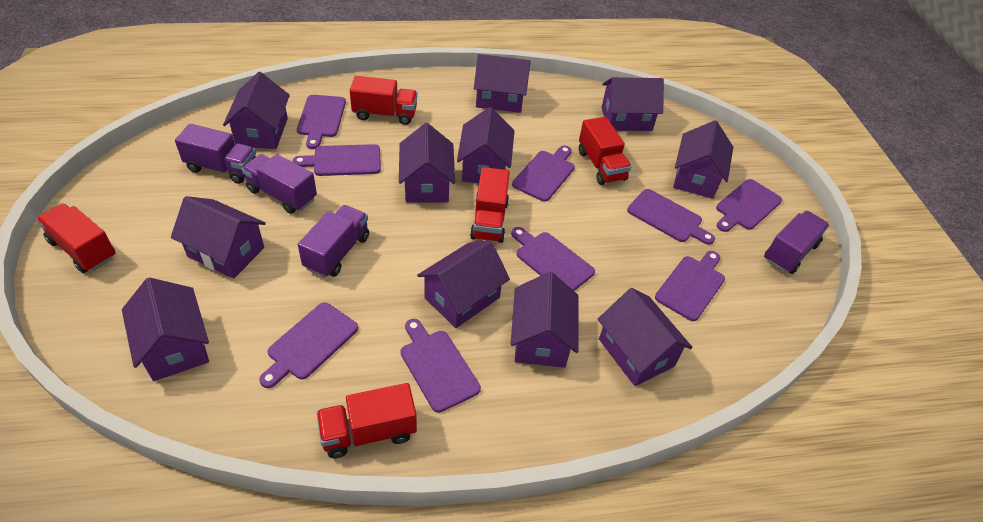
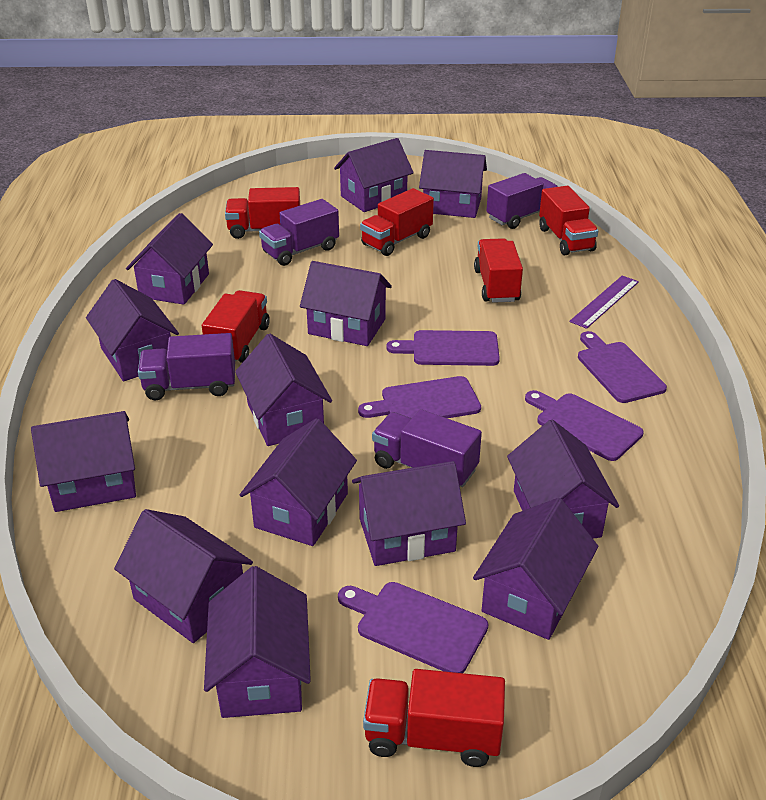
purple cutting board: [259,302,358,388] [293,144,381,176] [297,95,346,149] [400,319,481,413] [511,227,595,291] [512,146,575,202] [627,189,715,245] [655,251,725,321] [716,179,782,232] = 9 -> [338,582,488,673] [358,376,481,418] [386,330,500,366] [525,390,644,461] [578,331,667,403] = 5
purple house: [122,278,209,381] [171,196,266,279] [223,72,290,149] [399,123,455,202] [417,240,510,328] [457,107,514,183] [474,54,531,113] [511,272,578,368] [598,288,693,386] [601,77,664,131] [673,120,733,199] = 11 -> [31,411,136,512] [86,279,179,381] [114,509,253,643] [126,213,213,305] [204,566,311,718] [235,334,332,446] [240,418,357,546] [300,261,392,346] [334,138,414,212] [352,461,466,566] [419,150,487,218] [473,498,598,640] [507,420,619,539] = 13
purple ruler: none = 0 -> [569,275,639,329] = 1
red truck: [36,203,116,273] [316,383,417,458] [350,76,417,125] [470,167,510,243] [579,117,632,185] = 5 -> [202,290,270,363] [225,187,300,239] [360,188,434,256] [363,669,505,767] [474,238,523,303] [539,186,598,255] = 6

